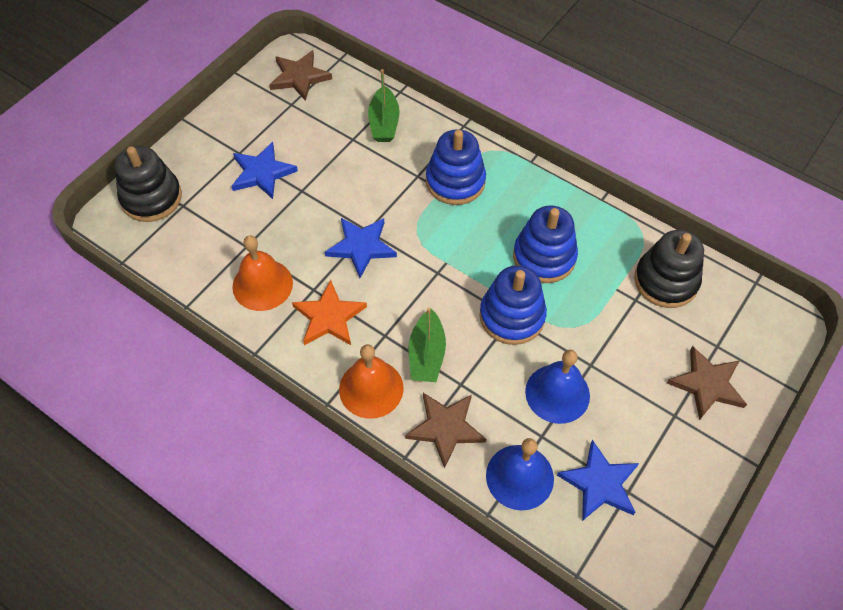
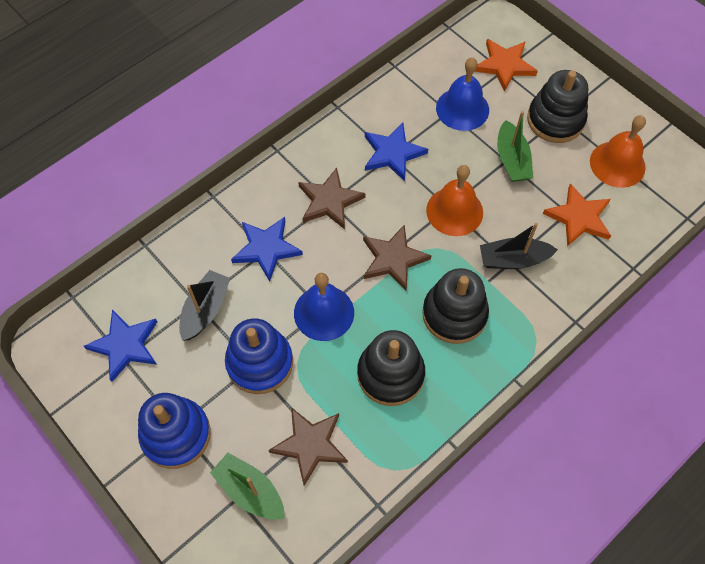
black boat: none = 0 -> [179,270,230,341] [480,223,558,269] = 2
black stacking toy: [115,146,182,222] [634,230,704,308] = 2 -> [357,330,425,406] [422,268,489,344] [527,70,588,143] = 3
blue stacking toy: [426,129,486,205] [480,265,547,345] [513,206,578,283] = 3 -> [138,393,211,469] [225,318,293,394] = 2
orange star: [292,280,367,345] = 1 -> [475,39,538,92] [543,183,611,246] = 2

